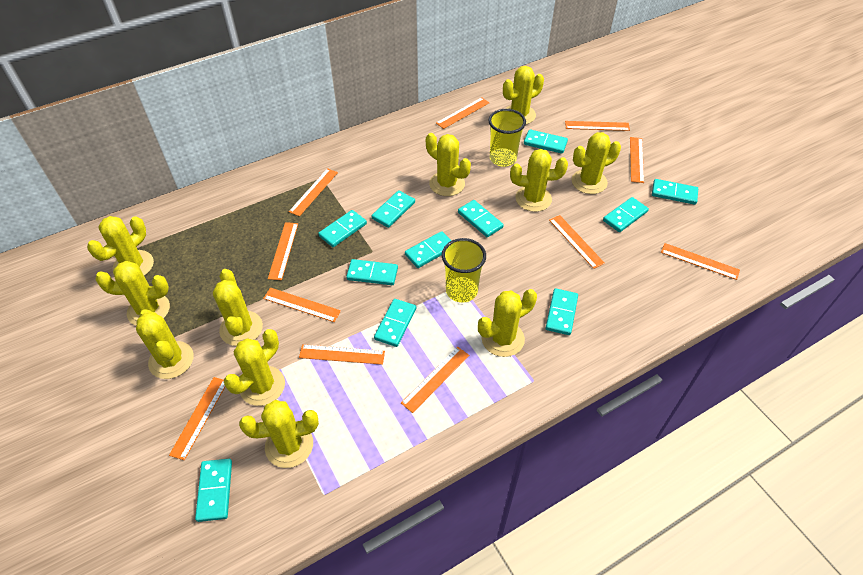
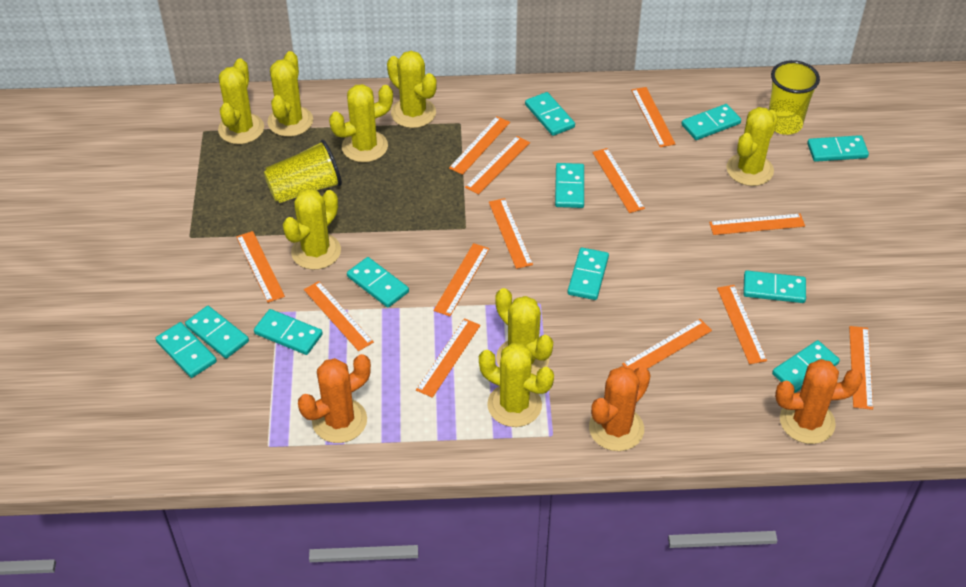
orange cactus: none = 0 -> [298,354,371,443] [589,366,651,451] [775,359,863,444] = 3
orange ruler: [169,377,225,460] [263,288,341,322] [268,222,298,280] [289,168,338,216] [299,344,385,365] [401,347,469,413] [436,97,489,129] [549,215,605,269] [565,121,630,131] [630,137,644,183] [661,243,740,280] = 11 -> [236,231,285,303] [304,281,374,351] [416,318,481,398] [434,243,489,316] [449,116,510,175] [465,136,530,195] [489,198,533,269] [592,148,645,213] [622,319,712,371] [631,87,675,147] [709,214,805,235] [717,285,767,364] [849,326,873,410] = 13
yellow cactus: [87,216,154,276] [95,261,170,326] [136,310,194,379] [213,269,263,346] [224,329,285,406] [239,400,319,468] [426,133,471,196] [478,289,537,357] [503,66,544,124] [510,149,568,212] [572,132,621,194] = 11 -> [218,58,264,144] [268,51,313,137] [283,189,341,270] [329,84,393,162] [387,51,437,128] [479,343,554,427] [495,288,553,375] [726,107,778,186] = 8

